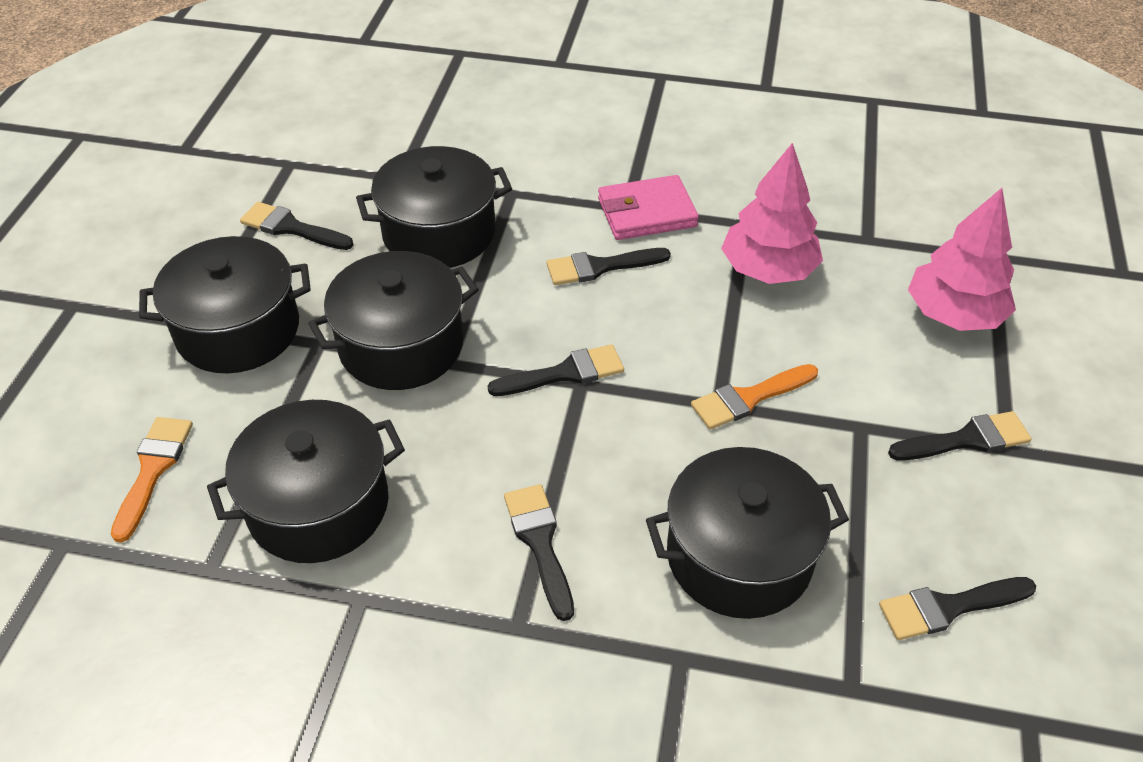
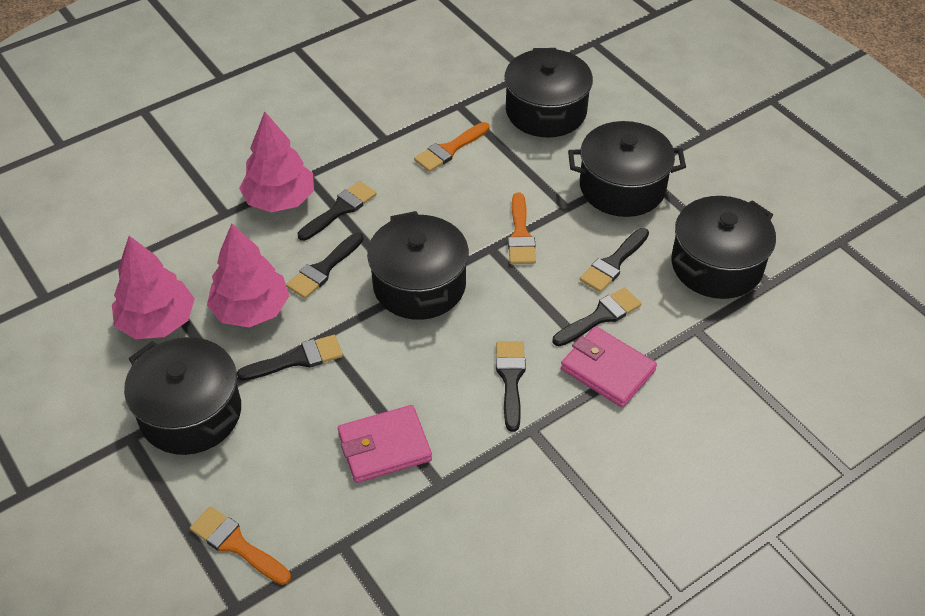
orange brush: [111,417,193,543] [691,364,818,430] = 2 -> [190,506,291,585] [414,122,490,172] [508,193,536,264] = 3
pink tree: [721,143,823,284] [908,188,1016,331] = 2 -> [112,236,195,339] [207,224,289,327] [239,112,314,212] = 3
pink wallet: [598,175,699,240] = 1 -> [338,405,432,483] [561,326,657,408] = 2

